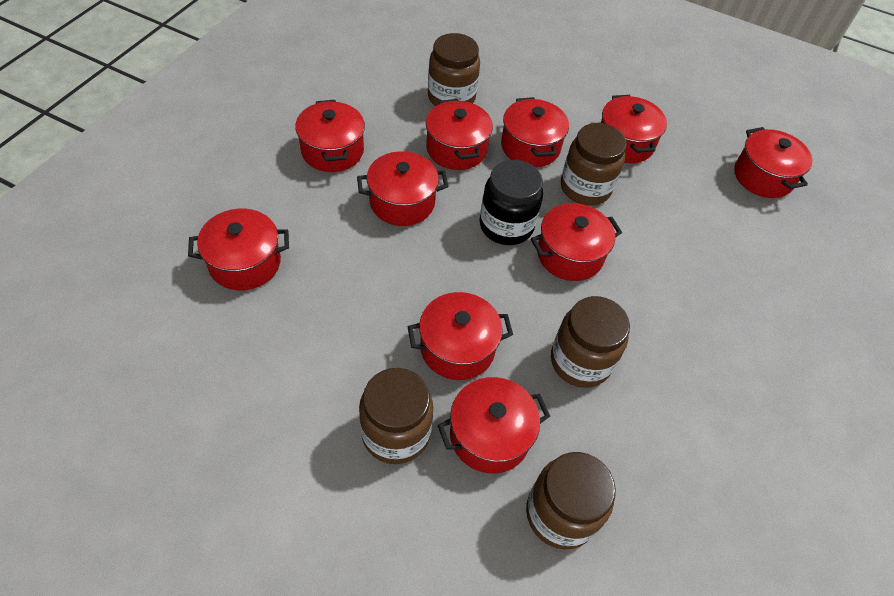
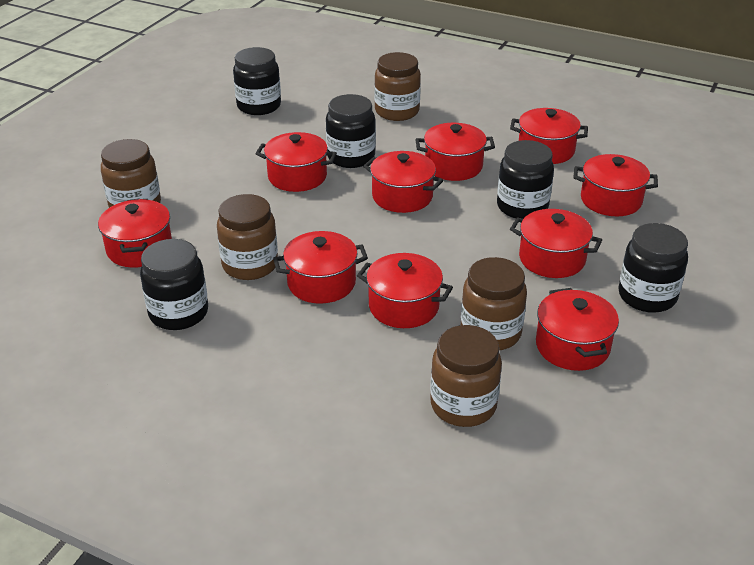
black jar: [479,160,543,245] = 1 -> [140,239,208,330] [233,47,281,115] [326,94,376,168] [497,140,554,219] [618,223,688,313] = 5

